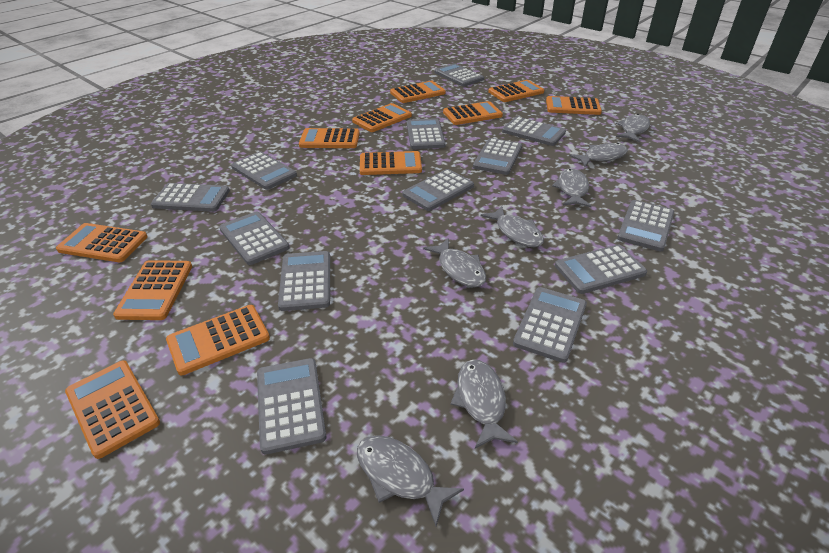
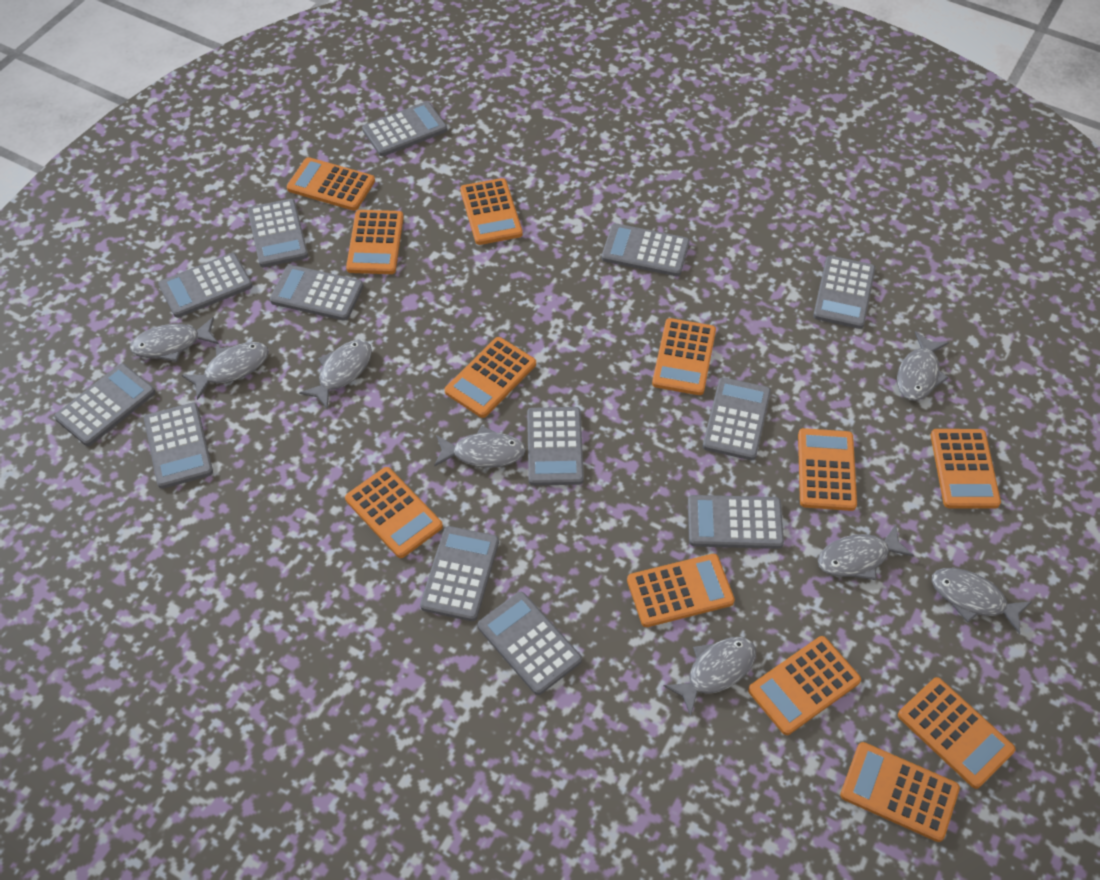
grey fish: [357,435,464,526] [423,238,486,287] [451,359,518,449] [480,206,544,247] [552,168,592,207] [570,143,628,167] [616,114,650,142] = 7 -> [130,317,219,362] [182,342,269,400] [299,340,372,409] [434,426,526,468] [664,637,756,716] [818,525,914,580] [897,331,949,401] [932,568,1032,634] = 8
orange calculator: [56,223,148,262] [65,360,160,459] [113,260,192,320] [166,305,270,375] [299,128,360,148] [352,103,412,132] [360,151,422,175] [390,81,446,103] [443,101,503,125] [488,80,544,102] [546,96,602,115] = 11 -> [287,157,375,211] [345,467,443,558] [346,210,404,274] [444,337,536,418] [460,178,523,245] [627,554,735,627] [652,318,716,395] [748,636,861,735] [798,428,857,511] [840,742,960,842] [898,677,1015,789] [930,429,1001,509] = 12

